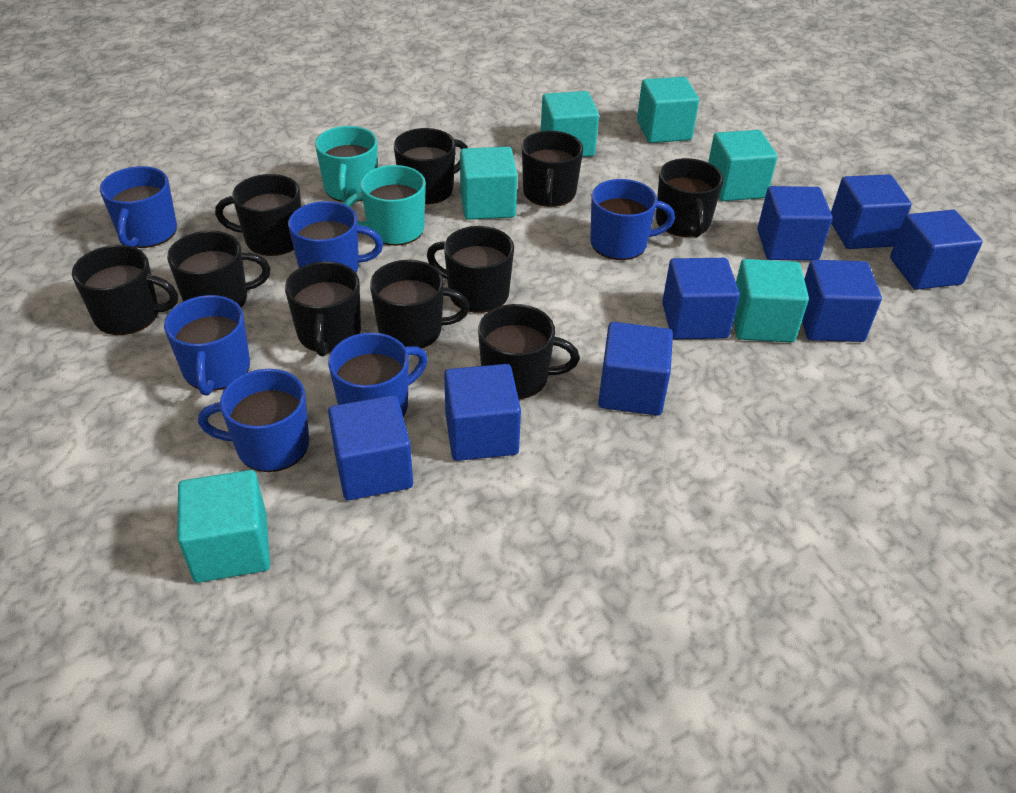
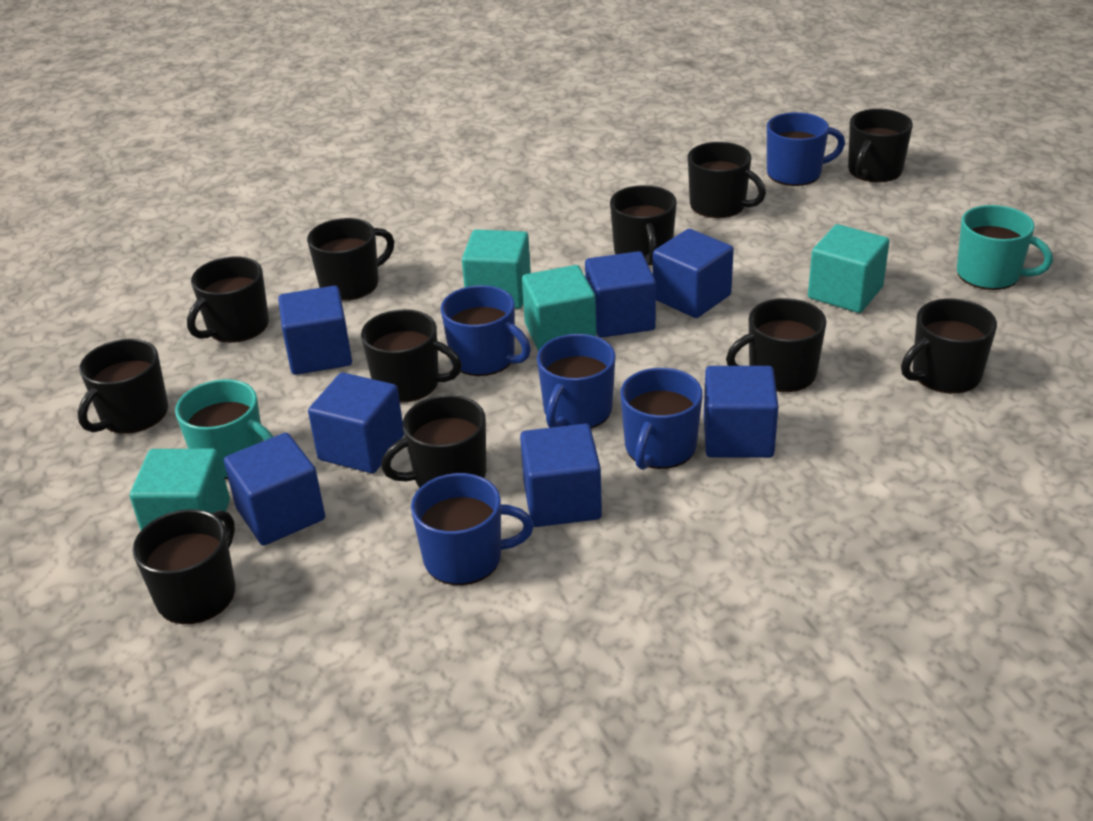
black mug: [72,245,178,335] [167,231,270,307] [215,174,301,256] [285,261,361,357] [370,260,469,349] [394,128,468,205] [427,226,514,313] [478,304,580,399] [522,131,583,207] [656,158,723,237] = 10 -> [78,339,168,434] [133,509,235,624] [187,256,269,343] [307,218,394,301] [361,309,462,403] [381,395,486,488] [610,185,677,266] [688,142,766,218] [726,298,827,392] [848,109,913,183] [901,298,997,394] = 11
blue cube: [328,395,413,500] [444,364,521,461] [598,322,673,416] [662,258,740,339] [757,186,833,261] [802,260,882,342] [831,174,912,249] [890,210,983,290] = 8 -> [224,433,325,546] [278,286,352,375] [308,373,404,473] [520,424,602,527] [585,251,656,338] [653,229,734,318] [704,366,778,458] = 7
blue mug: [100,166,177,248] [164,295,250,396] [198,369,309,472] [288,201,383,273] [328,332,428,417] [590,179,675,260] = 6 -> [411,473,534,585] [441,285,531,376] [537,334,616,429] [620,368,703,470] [767,112,845,186] = 5
turquoise cube: [178,470,270,583] [460,147,518,220] [541,91,599,157] [637,77,699,143] [708,130,777,201] [734,259,809,343] = 6 -> [130,449,230,530] [462,229,531,309] [522,265,596,352] [808,224,890,313] = 4

